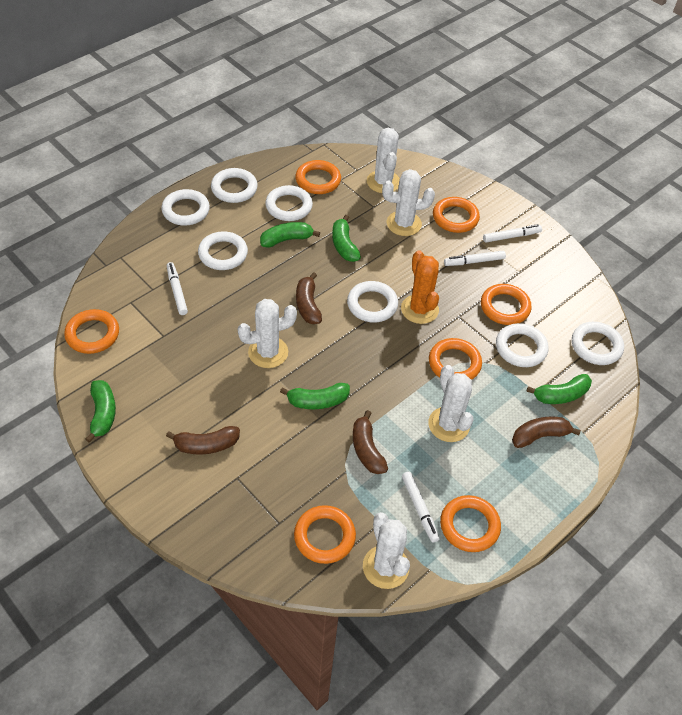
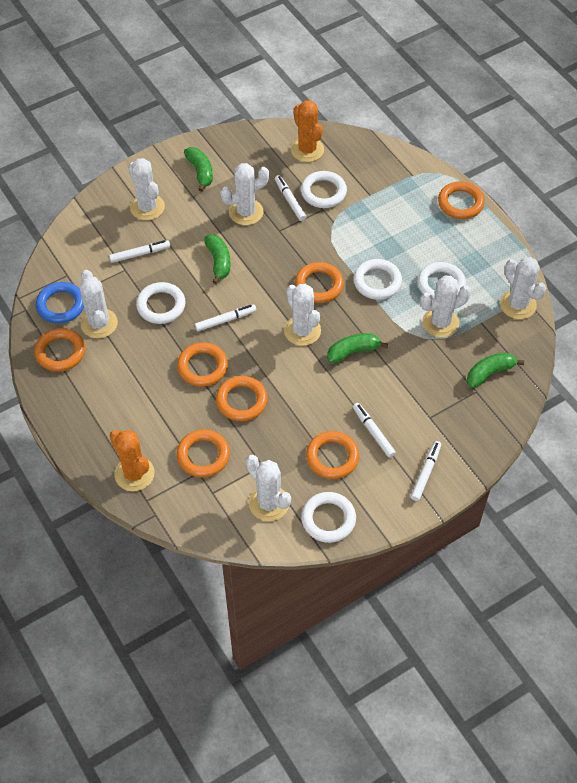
blue ring: none = 0 -> [36,282,84,324] = 1
brown banana: [166,426,240,454] [296,272,322,324] [353,410,388,474] [512,417,581,448] = 4 -> none = 0
green banana: [85,380,116,443] [260,222,320,248] [280,383,350,409] [332,215,361,262] [526,374,592,404] = 5 -> [184,147,213,192] [204,234,231,284] [327,333,388,363] [467,353,524,388] = 4
orange cactus: [401,250,439,324] = 1 -> [109,430,154,491] [291,100,324,162] = 2
white cactus: [238,299,297,368] [363,512,410,589] [367,128,400,193] [382,169,435,236] [428,365,474,442] = 5 -> [80,270,118,338] [128,158,165,220] [220,163,269,225] [246,455,291,521] [284,284,321,346] [420,276,471,337] [500,257,546,319] = 7
white marker: [167,262,188,315] [402,472,439,543] [444,251,506,266] [483,224,542,243] = 4 -> [109,240,170,263] [195,304,256,331] [275,175,306,221] [353,403,396,458] [411,441,441,501] = 5
white ring: [161,189,210,225] [198,231,248,270] [211,168,258,203] [265,185,313,221] [347,281,398,323] [496,323,549,367] [572,322,624,365] = 7 -> [136,282,186,324] [301,171,347,208] [301,492,356,543] [354,259,402,300] [418,262,466,298] = 5

